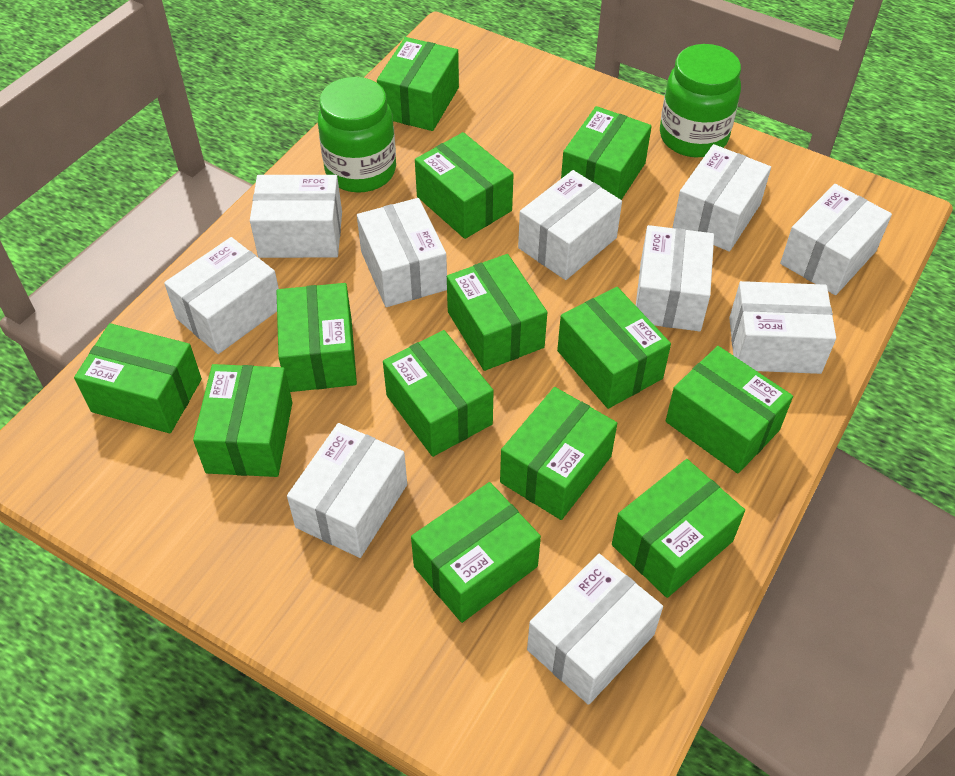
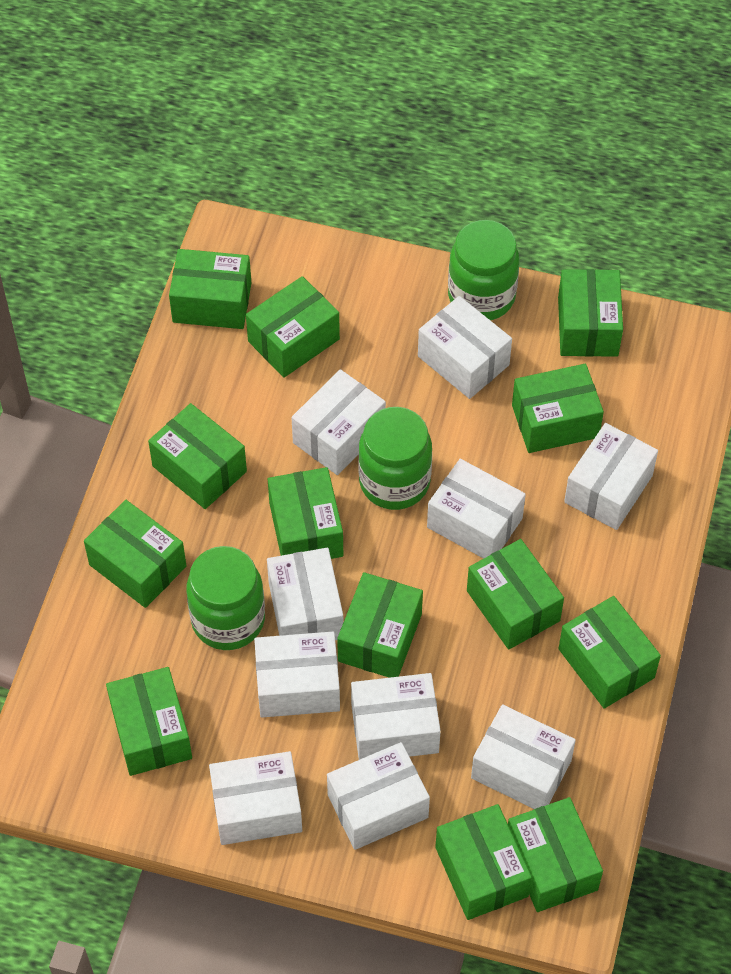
green jar: [318,77,396,193] [660,44,741,157] = 2 -> [186,546,265,650] [358,407,432,510] [448,220,519,320] = 3

